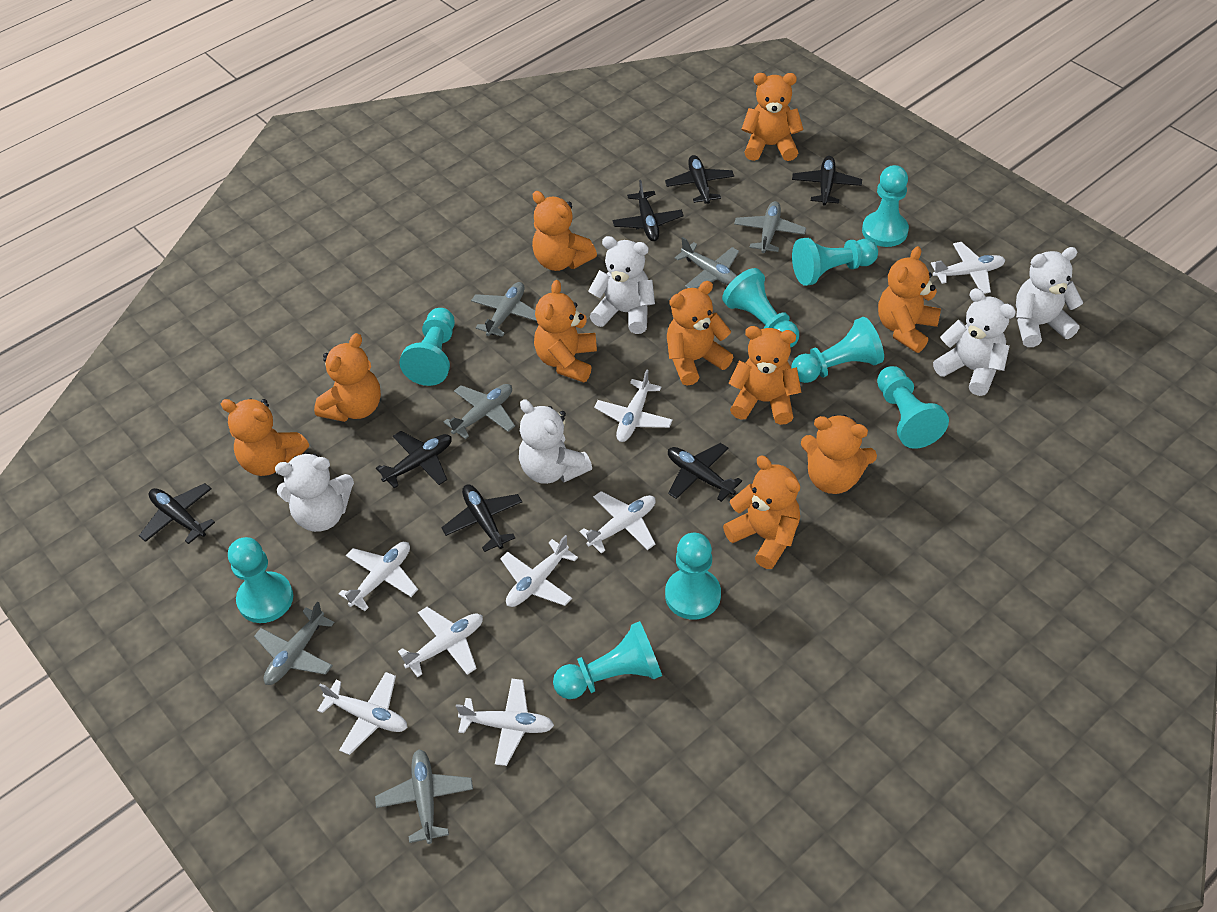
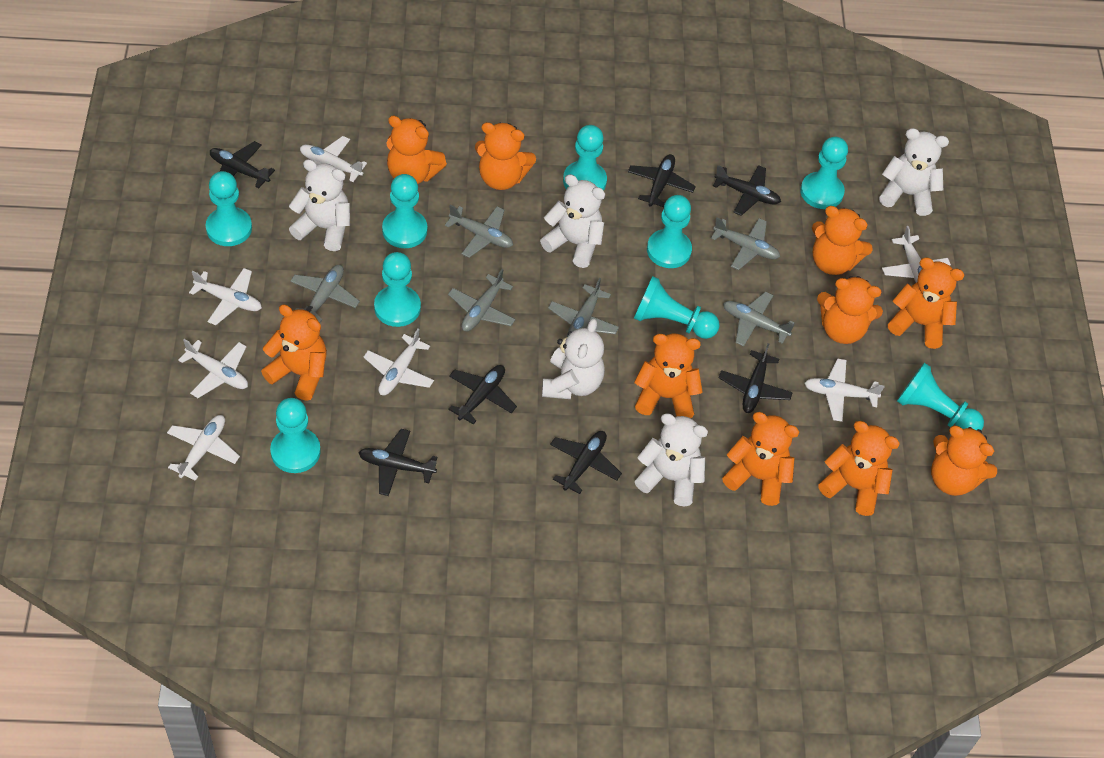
white plane: [317,672,407,755] [339,542,418,611] [398,607,483,677] [456,679,554,766] [500,535,578,607] [580,491,656,553] [594,370,673,442] [931,242,1005,294] = 8 -> [167,415,240,481] [178,339,248,398] [189,268,262,325] [300,136,367,182] [363,329,434,395] [804,359,884,422] [882,226,951,283] = 7

